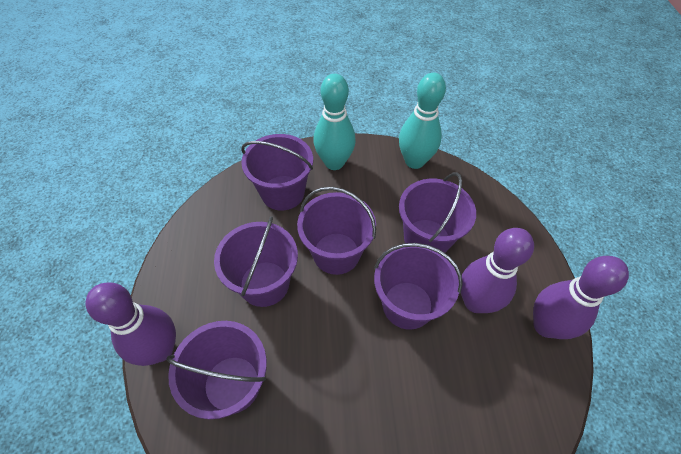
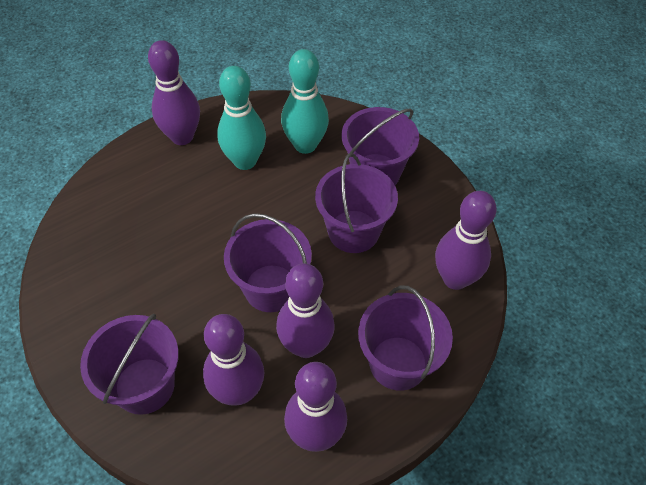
purple bowling pin: [86,282,176,366] [461,228,534,313] [533,256,629,339] = 3 -> [148,40,200,145] [203,314,264,406] [276,263,335,358] [284,362,347,452] [435,191,497,290] = 5
purple bucket: [166,321,267,419] [214,216,298,307] [241,134,313,211] [297,187,376,275] [374,243,463,330] [399,172,476,253] = 6 -> [80,314,179,415] [224,213,312,312] [315,153,398,253] [342,107,419,185] [358,285,453,391] = 5

